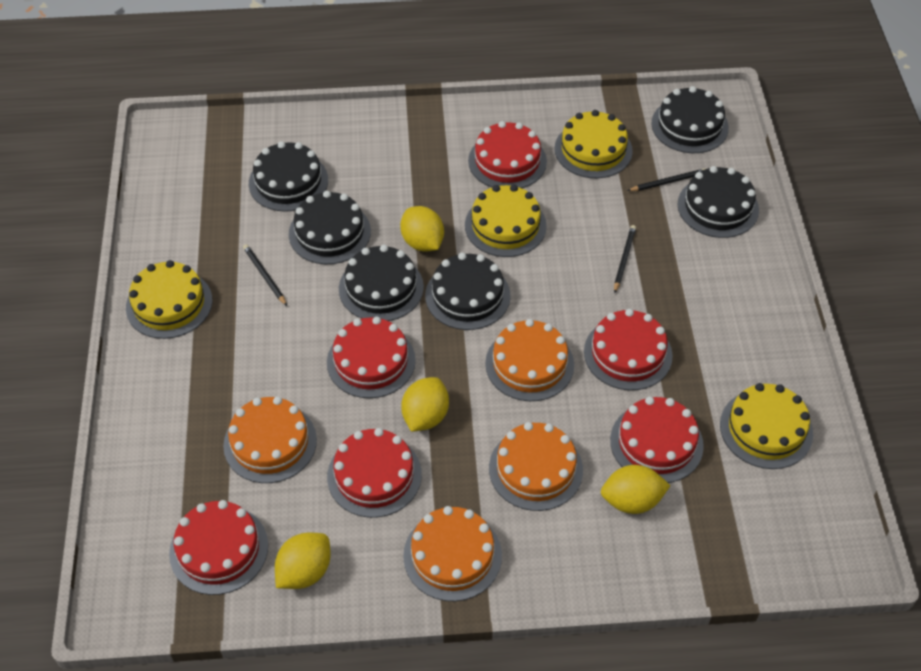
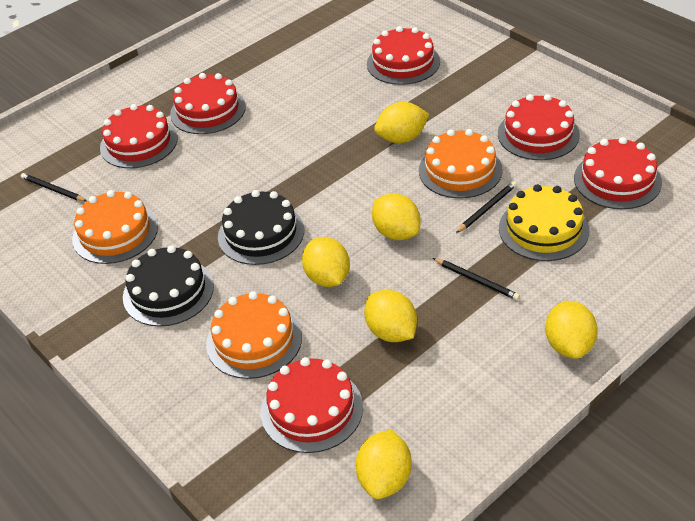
black cake: [249,141,328,212] [289,191,371,264] [339,245,424,321] [425,252,511,330] [651,86,729,153] [677,166,759,238] = 6 -> [123,245,214,327] [218,190,304,265] = 2
orange cake: [223,396,317,483] [403,506,502,601] [485,319,574,401] [489,422,583,511] = 4 -> [72,190,158,264] [206,291,302,379] [419,129,503,198] = 3
yellow cake: [126,260,212,339] [465,185,547,257] [555,110,633,178] [720,383,813,469] = 4 -> [499,184,589,261] = 1
yellow lemon: [275,533,331,589] [400,206,444,252] [401,377,449,432] [601,465,671,514] = 4 -> [302,237,350,287] [355,429,412,499] [364,290,417,342] [372,193,421,240] [374,102,429,143] [545,301,598,359] = 6

